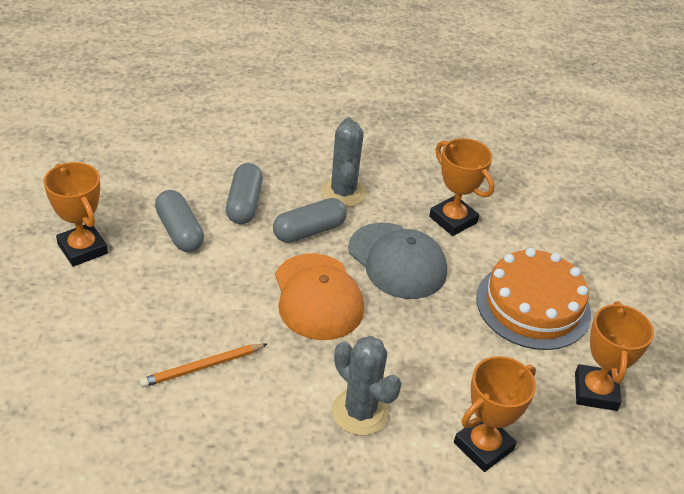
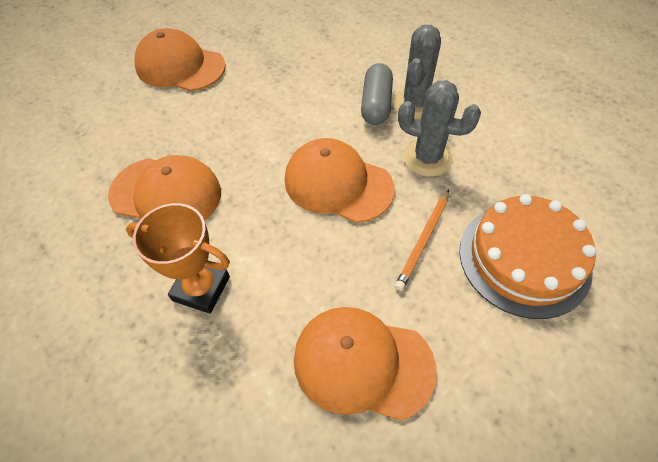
grey cap: [348,222,447,299] = 1 -> none = 0
grey capsule: [155,190,204,252] [226,163,263,224] [273,198,347,243] = 3 -> [361,63,393,125] = 1
orange cap: [275,253,364,340] = 1 -> [108,155,221,221] [134,28,226,91] [285,138,395,223] [294,307,437,421] = 4
orange trophy: [44,162,108,267] [429,138,494,236] [454,356,536,472] [575,301,654,411] = 4 -> [126,203,230,314] = 1

